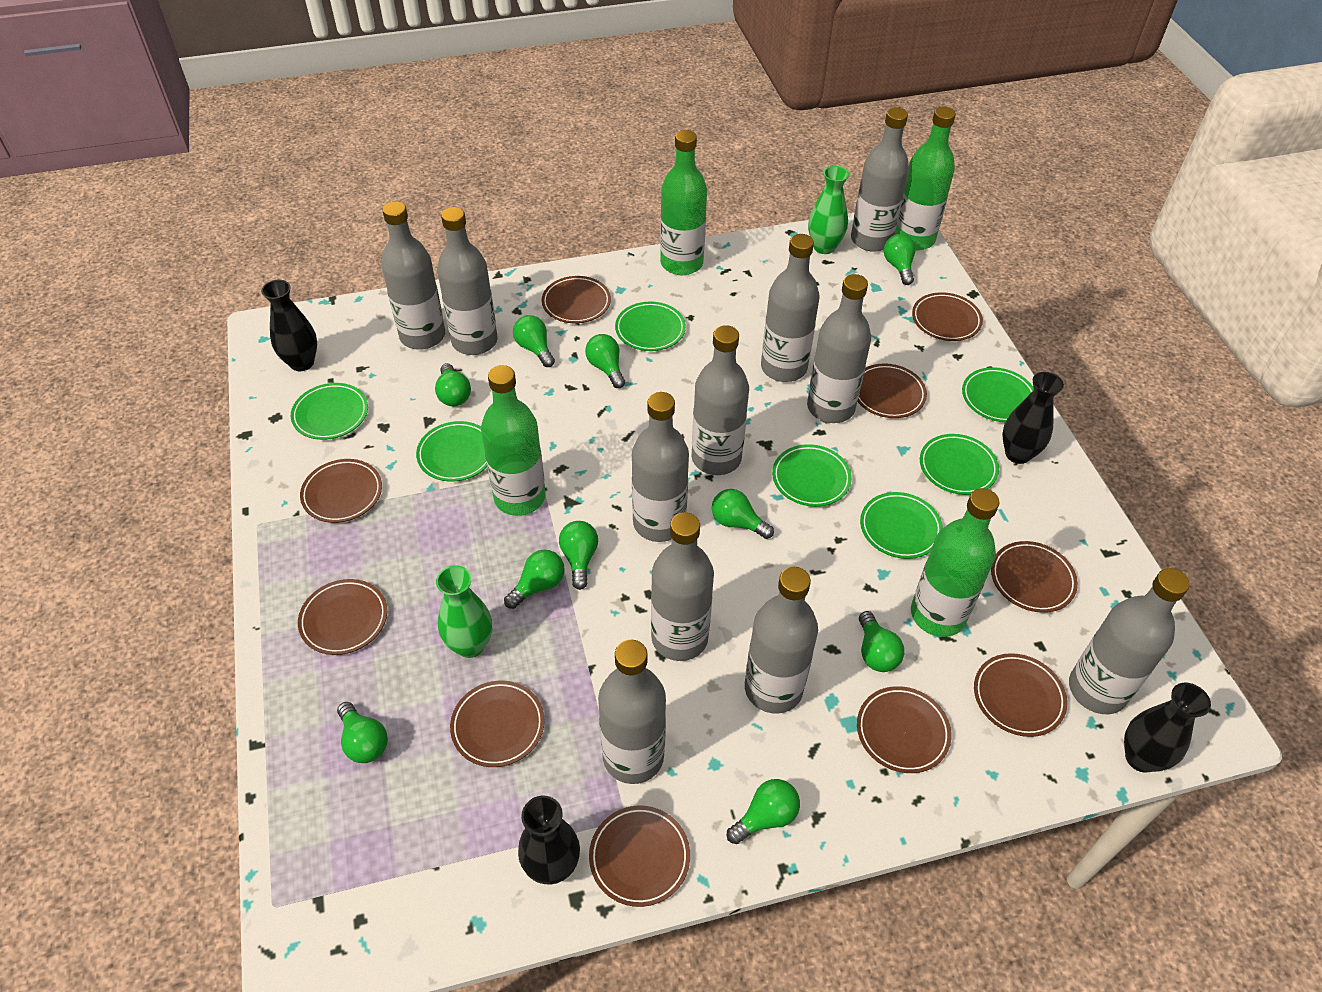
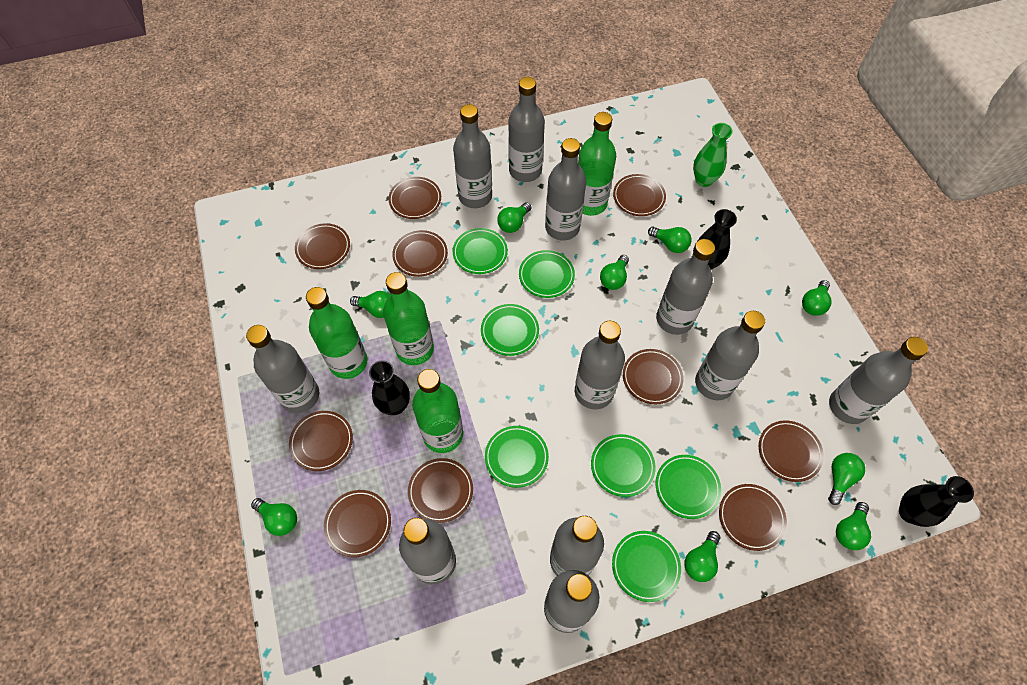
black vase: [261,280,317,371] [518,796,580,884] [1002,372,1064,464] [1124,683,1211,773] = 4 -> [369,360,410,415] [698,209,737,270] [899,476,974,527] = 3
green light bulb: [337,702,388,763] [435,363,471,406] [504,549,565,609] [513,315,555,367] [559,521,598,590] [585,334,625,388] [712,489,774,539] [727,779,800,844] [859,611,904,672] [884,234,916,285] = 10 -> [251,498,297,536] [350,291,390,318] [497,202,531,233] [600,255,629,290] [648,227,692,253] [684,531,720,582] [802,280,832,316] [828,453,865,505] [836,502,871,550] = 9
green vase: [436,565,492,658] [808,166,849,254] = 2 -> [693,123,733,187] = 1

